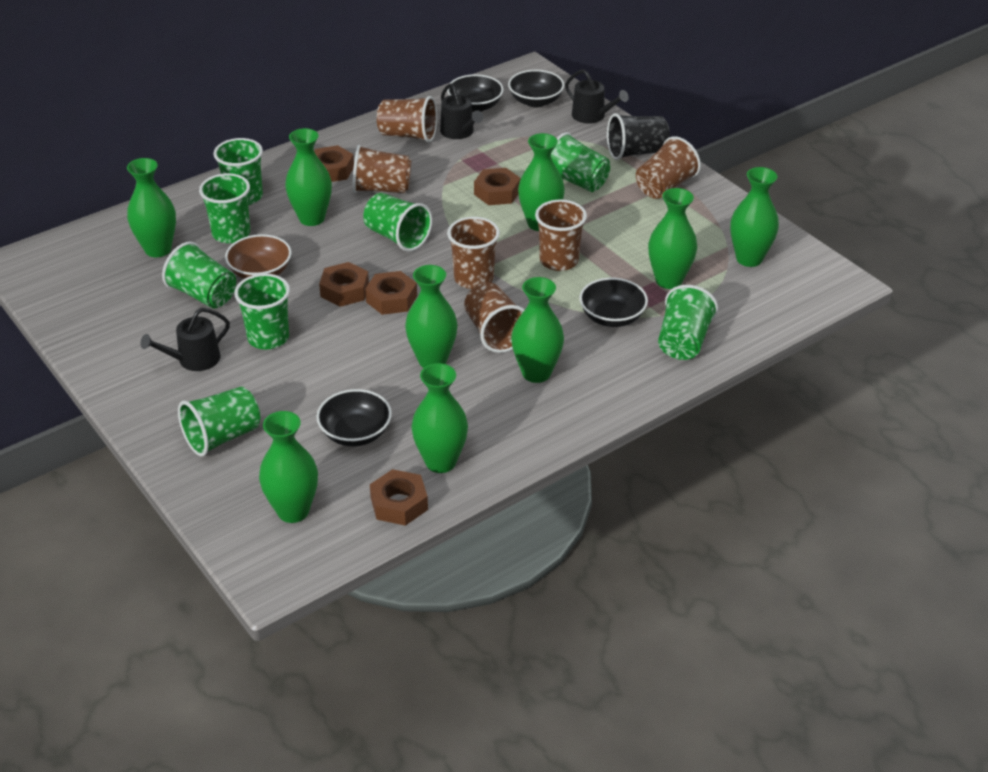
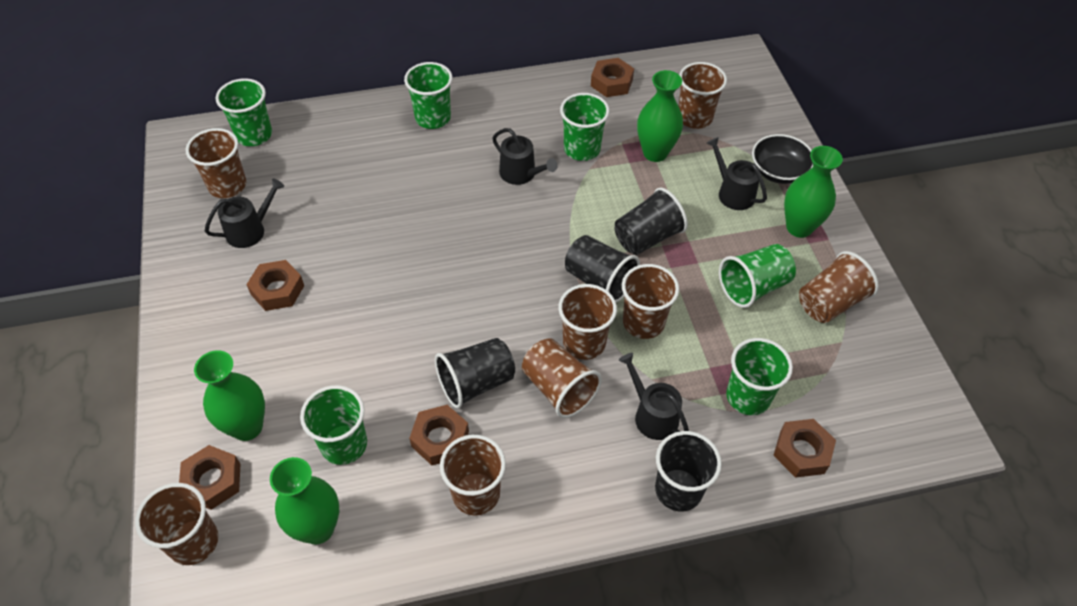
black bowl: [316,389,392,446] [447,74,504,112] [508,70,564,107] [579,278,648,327] = 4 -> [752,134,813,184] = 1
black cup: [607,113,670,160] = 1 -> [435,338,515,409] [565,235,640,303] [615,187,688,255] [655,431,722,512] = 4
black watering can: [140,308,230,371] [440,84,483,139] [565,69,629,124] = 3 -> [205,178,284,248] [492,128,558,185] [619,353,689,440] [707,137,767,210] = 4
brown bowl: [225,234,291,279] = 1 -> none = 0
brown cup: [352,145,412,193] [377,96,437,142] [447,217,500,289] [464,282,525,353] [535,199,587,271] [636,136,701,199] = 6 -> [135,483,218,565] [186,128,246,198] [440,435,506,516] [522,338,602,418] [558,284,617,360] [622,264,679,339] [679,62,727,129] [799,251,879,323] = 8
green cup: [162,242,236,309] [178,387,260,456] [199,173,250,243] [214,138,263,205] [234,274,290,349] [363,193,432,251] [551,132,610,192] [658,285,718,360] = 8 -> [216,78,272,146] [300,385,367,465] [404,62,453,129] [560,93,609,161] [719,244,796,308] [726,338,793,415] = 6
green vase: [127,158,176,257] [259,411,318,523] [285,128,332,226] [405,265,458,368] [411,363,468,473] [511,277,564,383] [518,133,565,231] [648,188,697,289] [730,167,779,267] = 9 -> [194,350,265,441] [270,457,339,544] [637,70,683,162] [784,146,843,238] = 4

